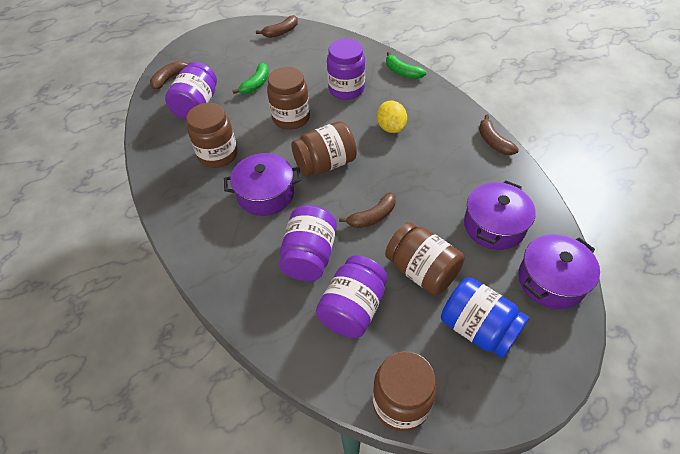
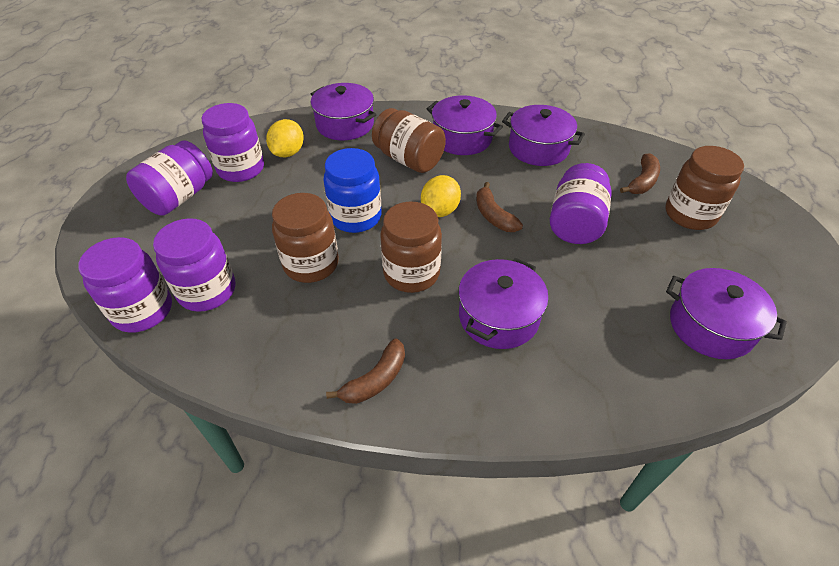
brown banana: [150,61,192,90] [256,15,298,38] [339,192,396,228] [479,114,519,155] = 4 -> [326,338,405,404] [476,182,523,232] [620,153,660,194] = 3
brown jar: [186,103,237,168] [267,67,310,130] [291,121,357,177] [373,351,437,431] [385,222,464,295] = 5 -> [272,193,339,283] [372,108,446,173] [380,202,442,293] [666,146,744,230] = 4
green banana: [233,63,269,94] [386,52,427,79] = 2 -> none = 0
purple jar: [165,62,217,119] [279,205,337,281] [316,255,388,338] [327,39,365,100] = 4 -> [78,237,172,333] [126,140,213,215] [153,218,235,312] [202,103,264,182] [550,163,612,244] = 5
purple pot: [224,153,301,216] [464,180,536,250] [518,234,600,309] = 3 -> [311,83,376,140] [427,95,503,155] [458,258,549,349] [502,105,585,166] [666,268,787,359] = 5
yellow lemon: [377,101,407,133] = 1 -> [266,119,304,157] [421,175,461,217] = 2

